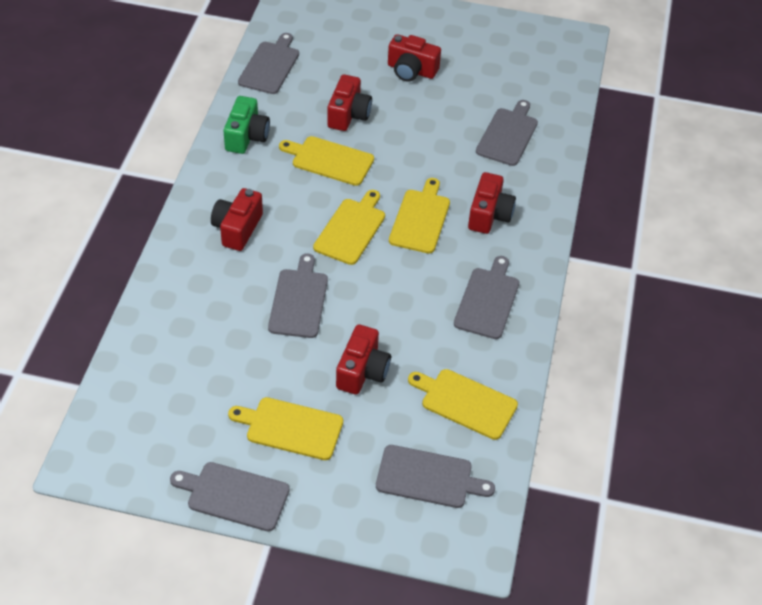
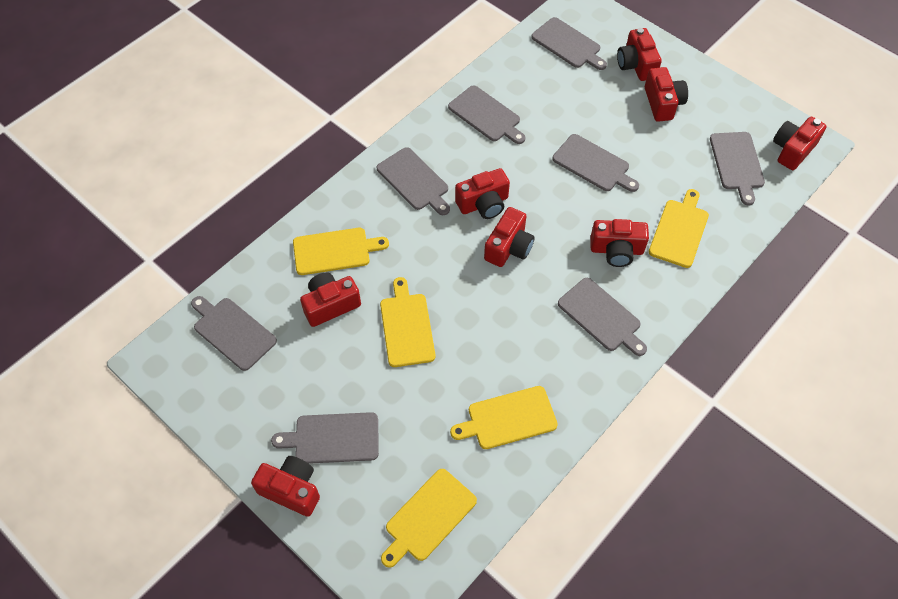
green camera: [224,96,270,154] = 1 -> none = 0
grey cutting board: [170,462,290,531] [238,33,299,94] [268,253,328,338] [376,445,495,508] [454,256,519,339] [476,100,538,166] = 6 -> [191,296,277,371] [271,412,379,464] [377,147,450,215] [448,85,526,144] [531,17,607,70] [552,134,639,192] [558,278,647,356] [710,132,765,205] = 8
red camera: [211,188,263,251] [327,74,372,131] [336,324,391,394] [388,34,441,82] [468,172,516,234] = 5 -> [251,456,320,517] [300,272,361,327] [455,168,510,219] [484,207,535,267] [590,219,649,267] [617,28,662,81] [645,67,688,122] [773,117,827,170] = 8

